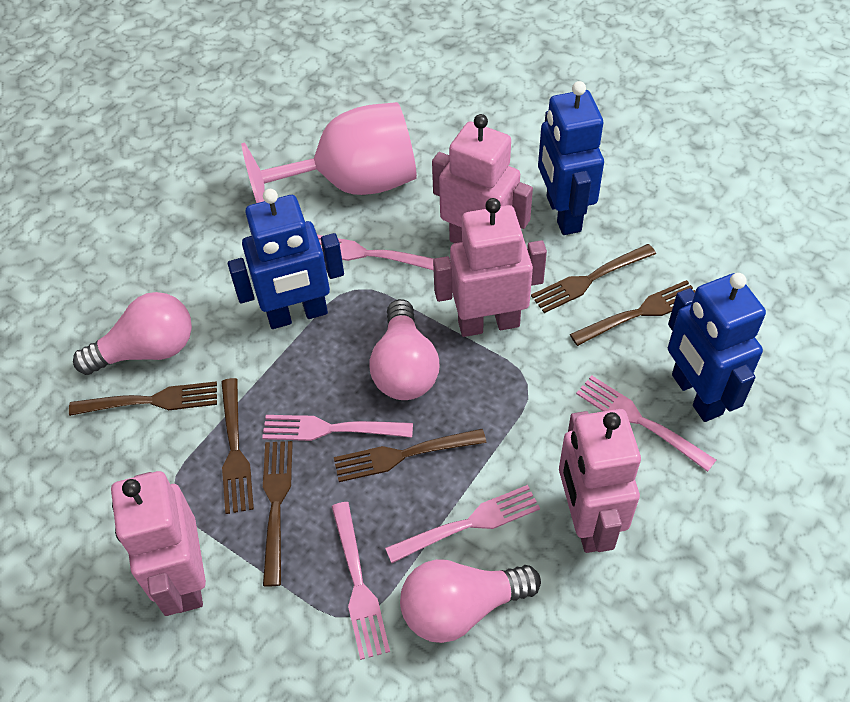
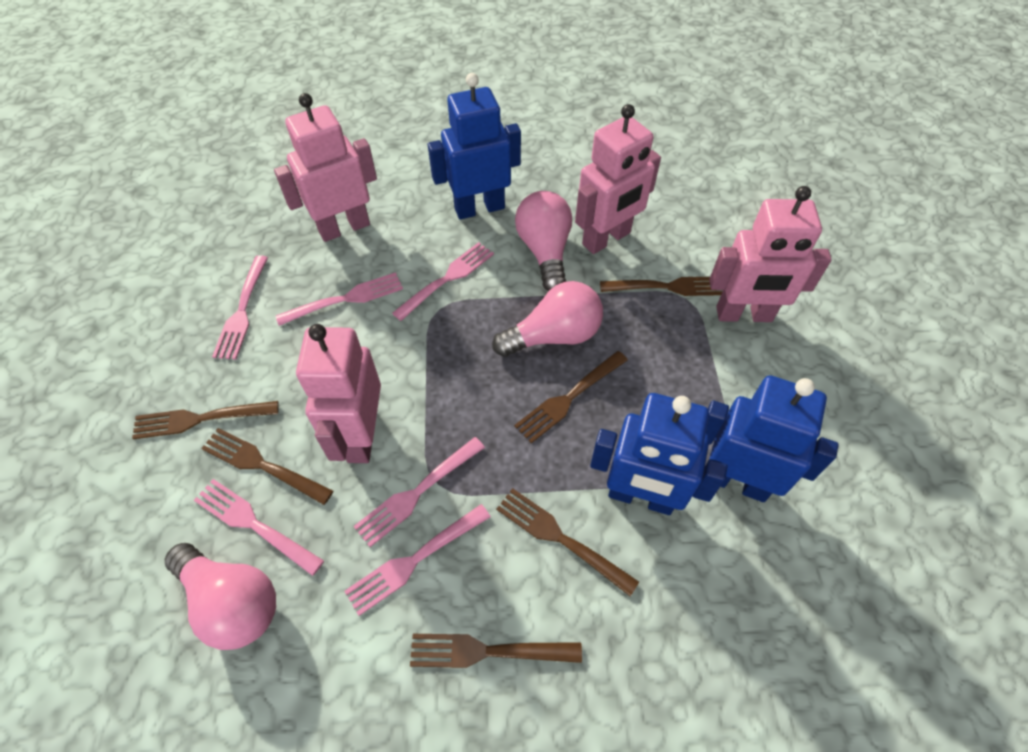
pink fork: [262,415,413,441] [317,235,434,270] [332,502,390,660] [385,485,540,563] [576,375,716,472] = 5 -> [194,479,324,576] [212,255,268,360] [276,272,403,326] [344,504,491,616] [353,437,485,547] [392,242,494,321] = 6
pink goblet: [241,102,417,203] = 1 -> none = 0

